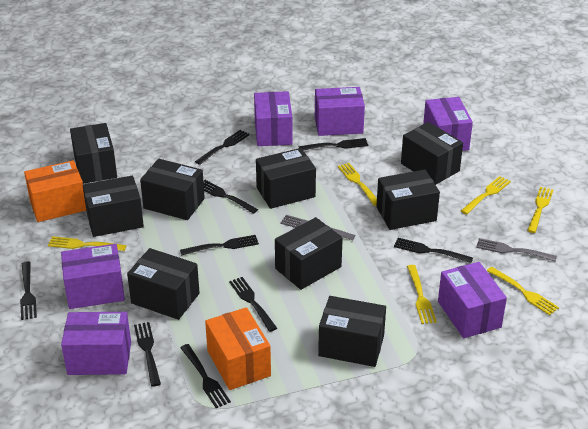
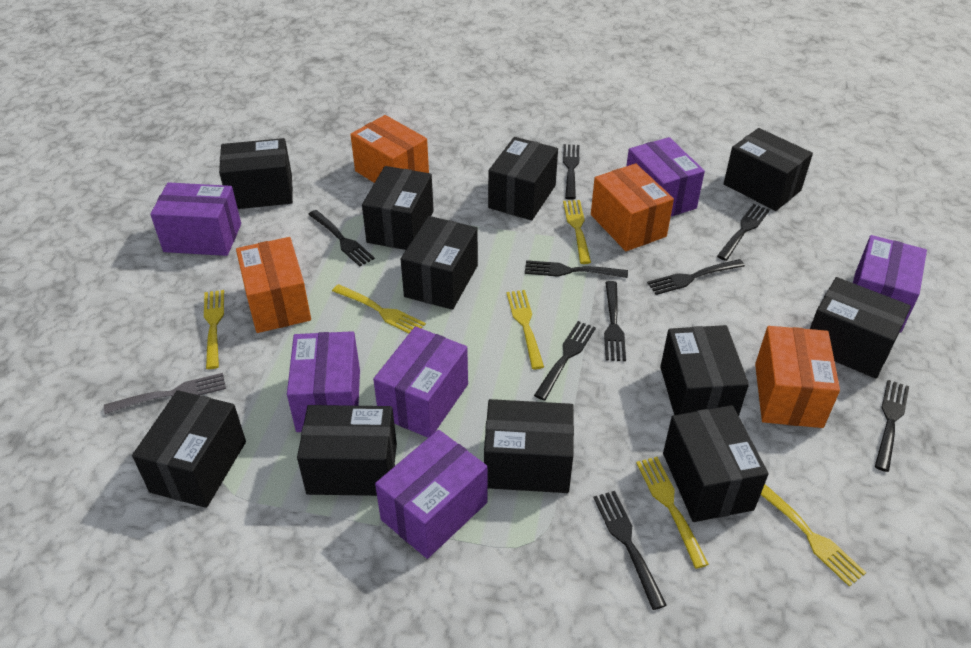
black box: [70,123,117,184] [83,176,144,237] [127,248,200,320] [140,159,205,220] [256,148,316,209] [275,217,343,290] [318,296,386,367] [376,169,440,230] [401,122,463,185] = 9 -> [132,390,246,508] [219,138,293,209] [297,405,397,496] [362,166,434,250] [401,216,478,310] [484,399,574,493] [488,137,558,220] [660,325,749,416] [663,405,768,522] [724,128,813,211] [810,277,911,378] = 11
grey fork: [280,215,356,240] [476,238,557,262] = 2 -> [104,373,226,414] = 1
orange box: [24,160,86,222] [205,307,271,390] = 2 -> [236,237,311,333] [350,115,429,183] [591,164,674,251] [755,326,840,428] = 4

